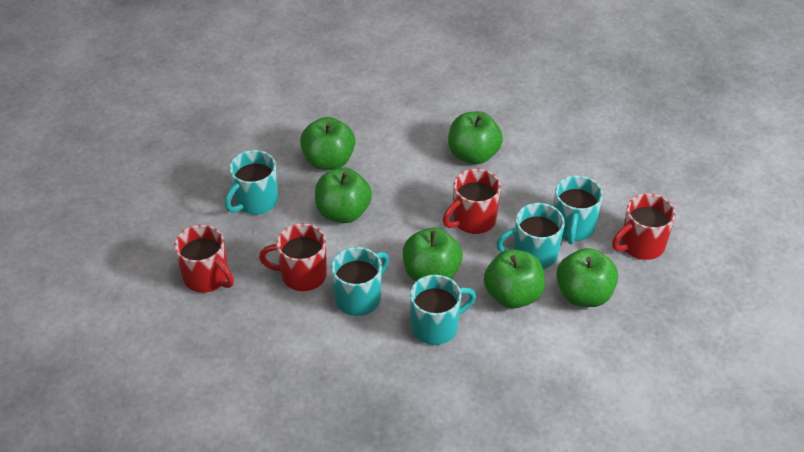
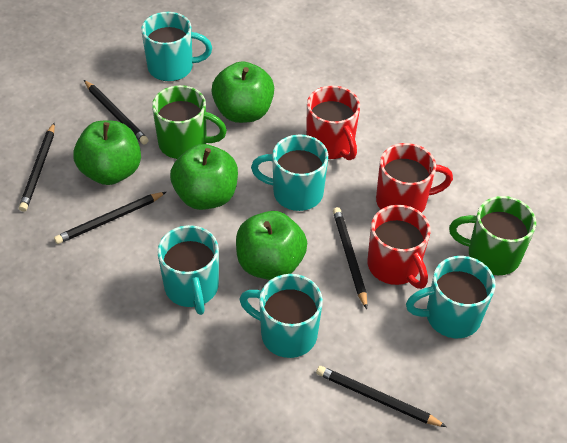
black pencil: none = 0 -> [19,123,55,212] [54,192,166,244] [84,80,148,145] [316,366,447,427] [333,207,367,309] = 5
green apple: [300,117,355,170] [315,168,372,223] [403,228,463,281] [448,111,503,164] [484,249,545,309] [556,248,618,307] = 6 -> [73,121,141,185] [170,144,238,210] [211,61,274,123] [236,211,307,280] = 4
green mug: none = 0 -> [152,85,227,159] [449,196,536,275] = 2
red mug: [174,225,234,293] [259,223,327,291] [443,169,501,234] [612,193,676,260] = 4 -> [306,86,360,160] [367,205,431,289] [376,143,453,213] = 3

